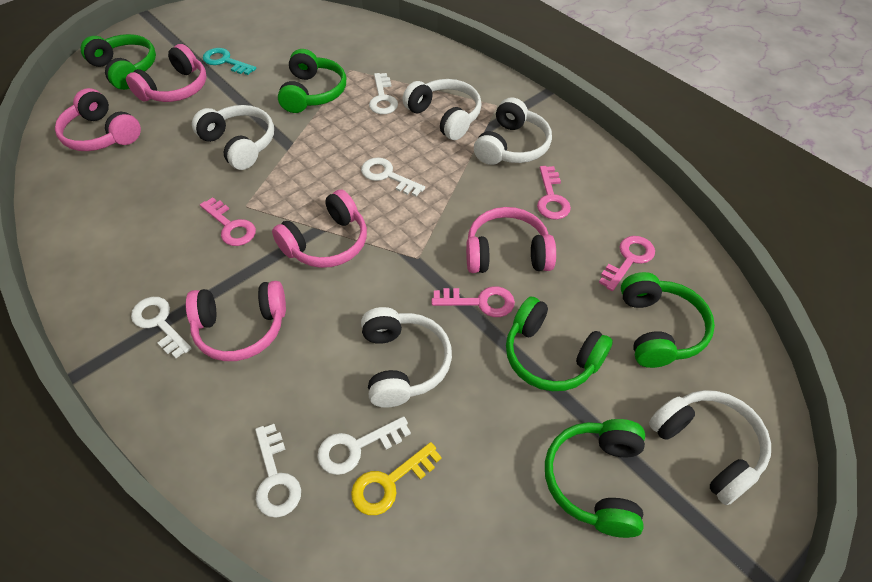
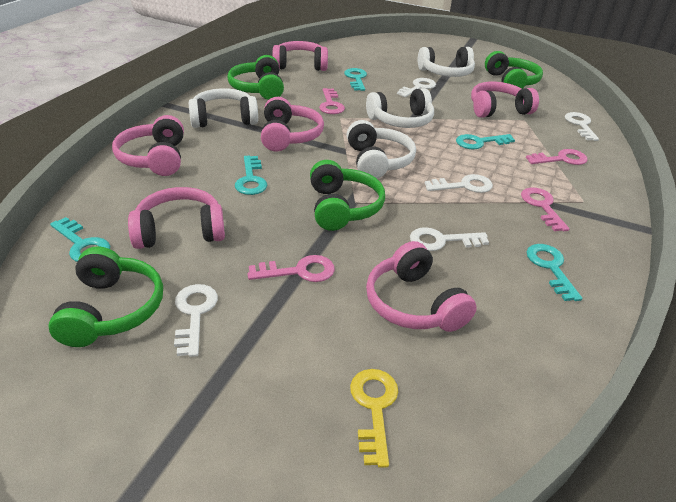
green headphones: [81,34,156,90] [278,49,346,113] [506,297,613,391] [545,419,645,538] [621,272,715,368] = 5 -> [48,246,163,347] [227,55,284,100] [310,160,385,231] [485,51,543,89] = 4
pink headphones: [55,88,141,151] [126,44,207,102] [186,281,286,361] [272,190,367,268] [466,207,556,273] = 5 -> [112,115,184,176] [128,187,225,249] [261,97,324,152] [272,41,328,71] [366,241,477,332] [471,82,539,118] = 6
turquoise key: [203,48,256,75] = 1 -> [50,217,110,262] [235,156,267,195] [344,68,367,91] [456,134,515,149] [526,244,583,301] = 5
white headphones: [192,105,274,170] [361,307,452,408] [403,79,482,140] [474,97,552,165] [649,390,771,505] = 5 -> [189,88,258,128] [347,120,416,179] [366,88,434,128] [418,47,475,77] = 4

